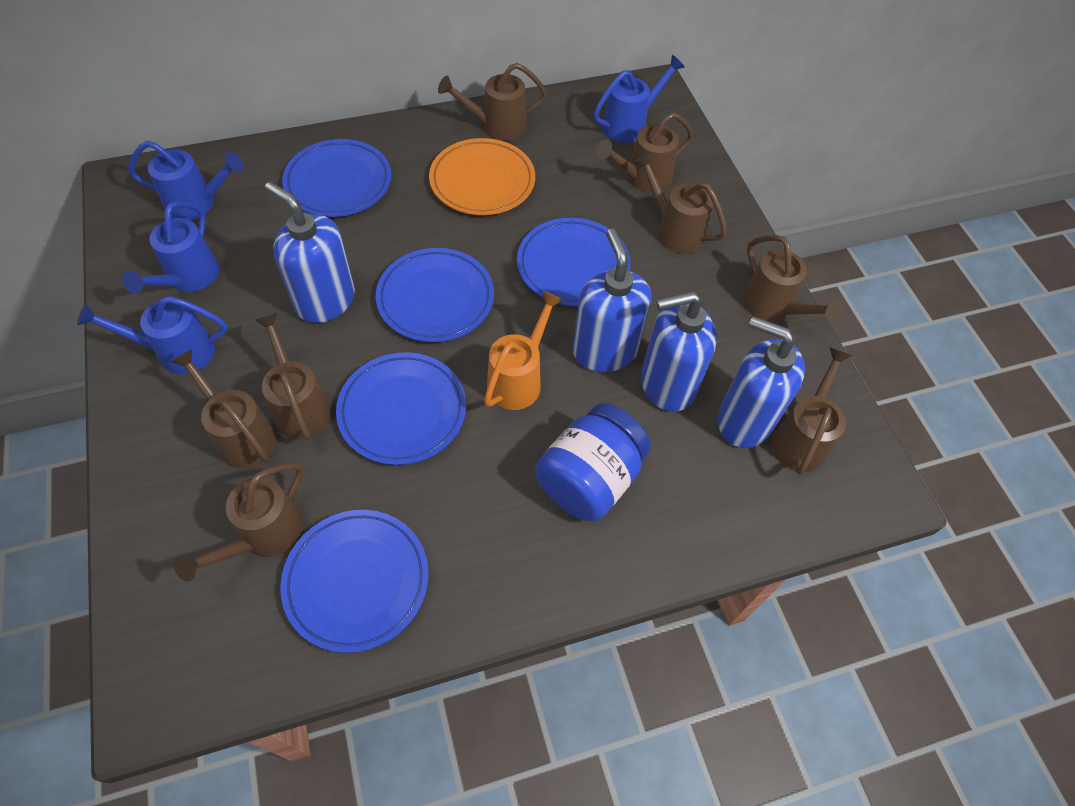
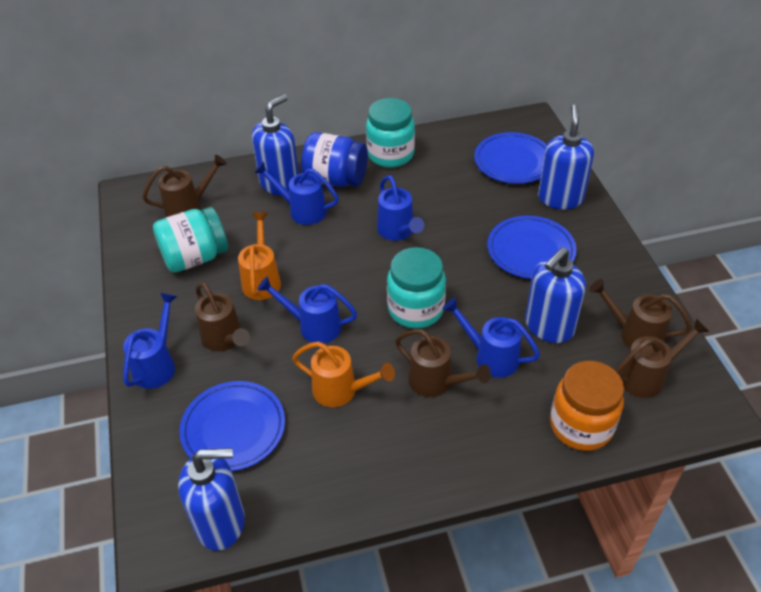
blue plate: [280,510,429,653] [282,139,391,217] [336,352,466,465] [376,248,494,342] [517,218,630,306] = 5 -> [180,381,285,471] [474,132,547,184] [487,216,577,279] = 3
blue watering can: [77,296,228,374] [122,201,219,294] [128,141,244,220] [594,55,685,143] = 4 -> [123,293,178,389] [254,161,339,225] [257,276,357,344] [377,175,424,241] [443,298,540,377] = 5
brown watering can: [171,349,276,468] [174,463,304,582] [255,313,331,440] [438,63,547,141] [596,112,694,192] [633,152,727,254] [743,235,843,322] [771,347,852,475] = 8 -> [142,155,227,217] [195,282,250,351] [395,329,491,397] [589,279,692,348] [615,318,709,398] = 5
orange jar: none = 0 -> [550,361,624,451] = 1
orange plate: [429,138,535,215] = 1 -> none = 0
orange watering can: [484,291,563,410] = 1 -> [238,212,281,300] [292,342,395,407] = 2
turquoise jar: none = 0 -> [153,207,228,273] [366,98,415,168] [387,247,446,329] = 3

